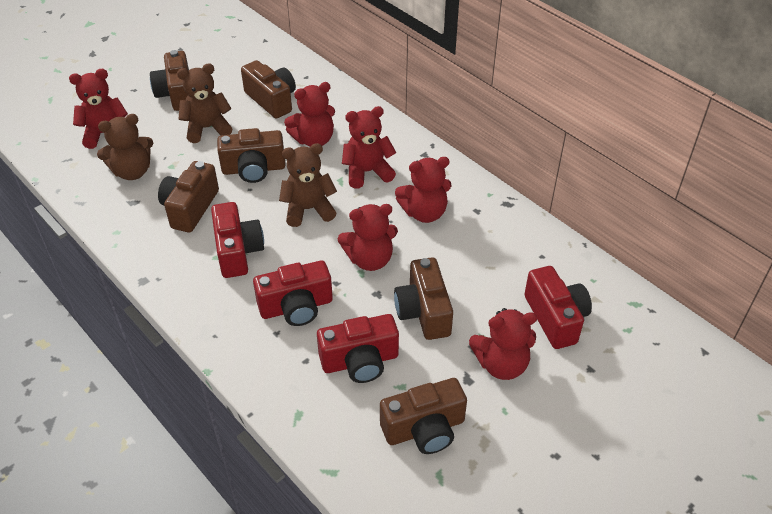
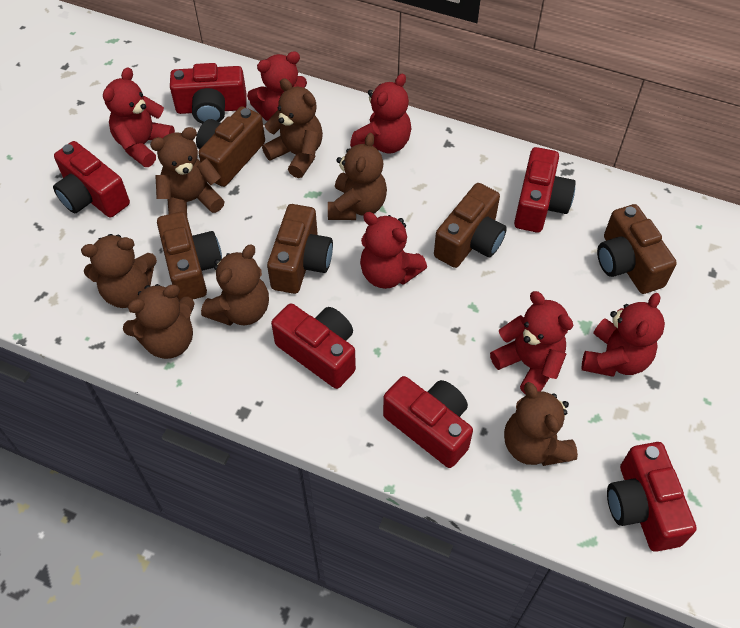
brown camera: [150,50,189,111] [158,161,219,233] [217,128,286,183] [241,60,296,118] [380,378,467,454] [394,257,453,340] = 6 -> [157,212,222,300] [196,106,265,187] [267,204,333,294] [434,183,507,268] [597,204,677,294] = 5
brown teddy bear: [97,114,153,180] [177,63,232,143] [279,143,337,227] = 3 -> [81,234,157,308] [123,284,195,359] [150,127,225,215] [201,244,269,326] [262,78,323,178] [328,133,387,220] [504,382,578,466] = 7
red camera: [211,202,264,278] [253,260,333,326] [317,314,399,383] [525,266,592,349] = 4 -> [53,141,130,218] [170,63,247,124] [271,304,356,389] [383,376,473,468] [514,147,576,233] [607,442,697,552] = 6

